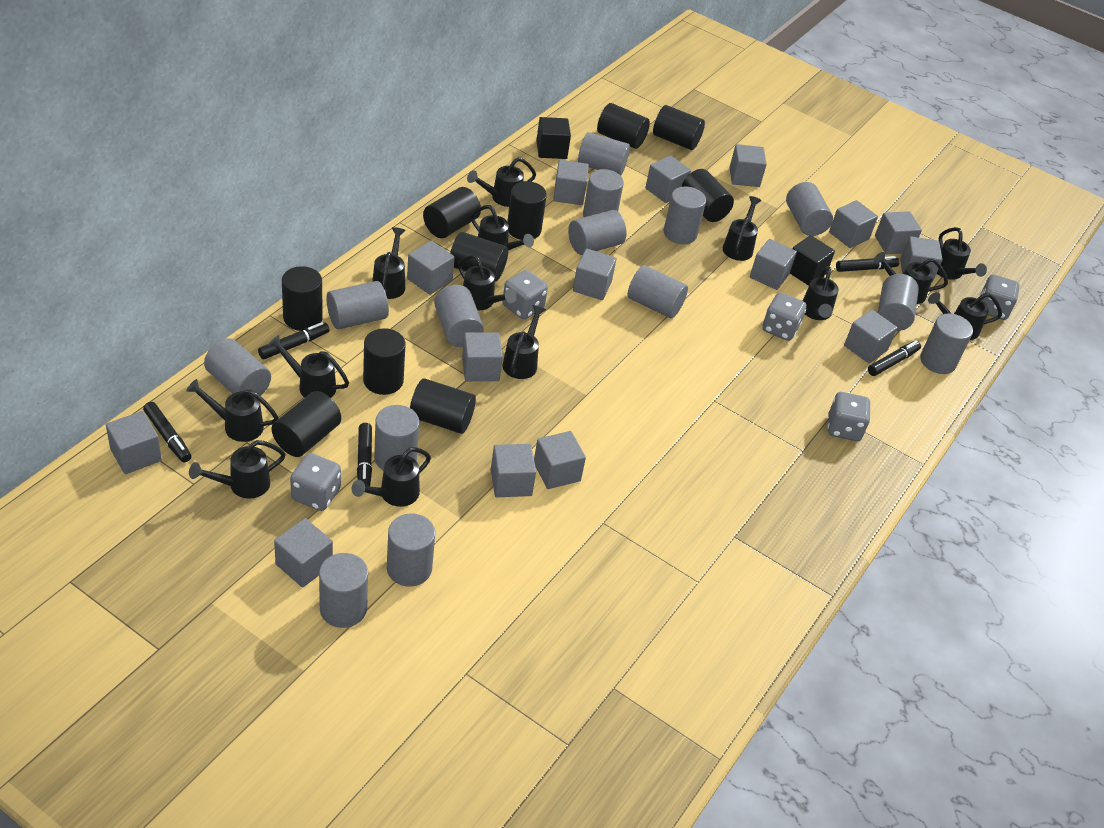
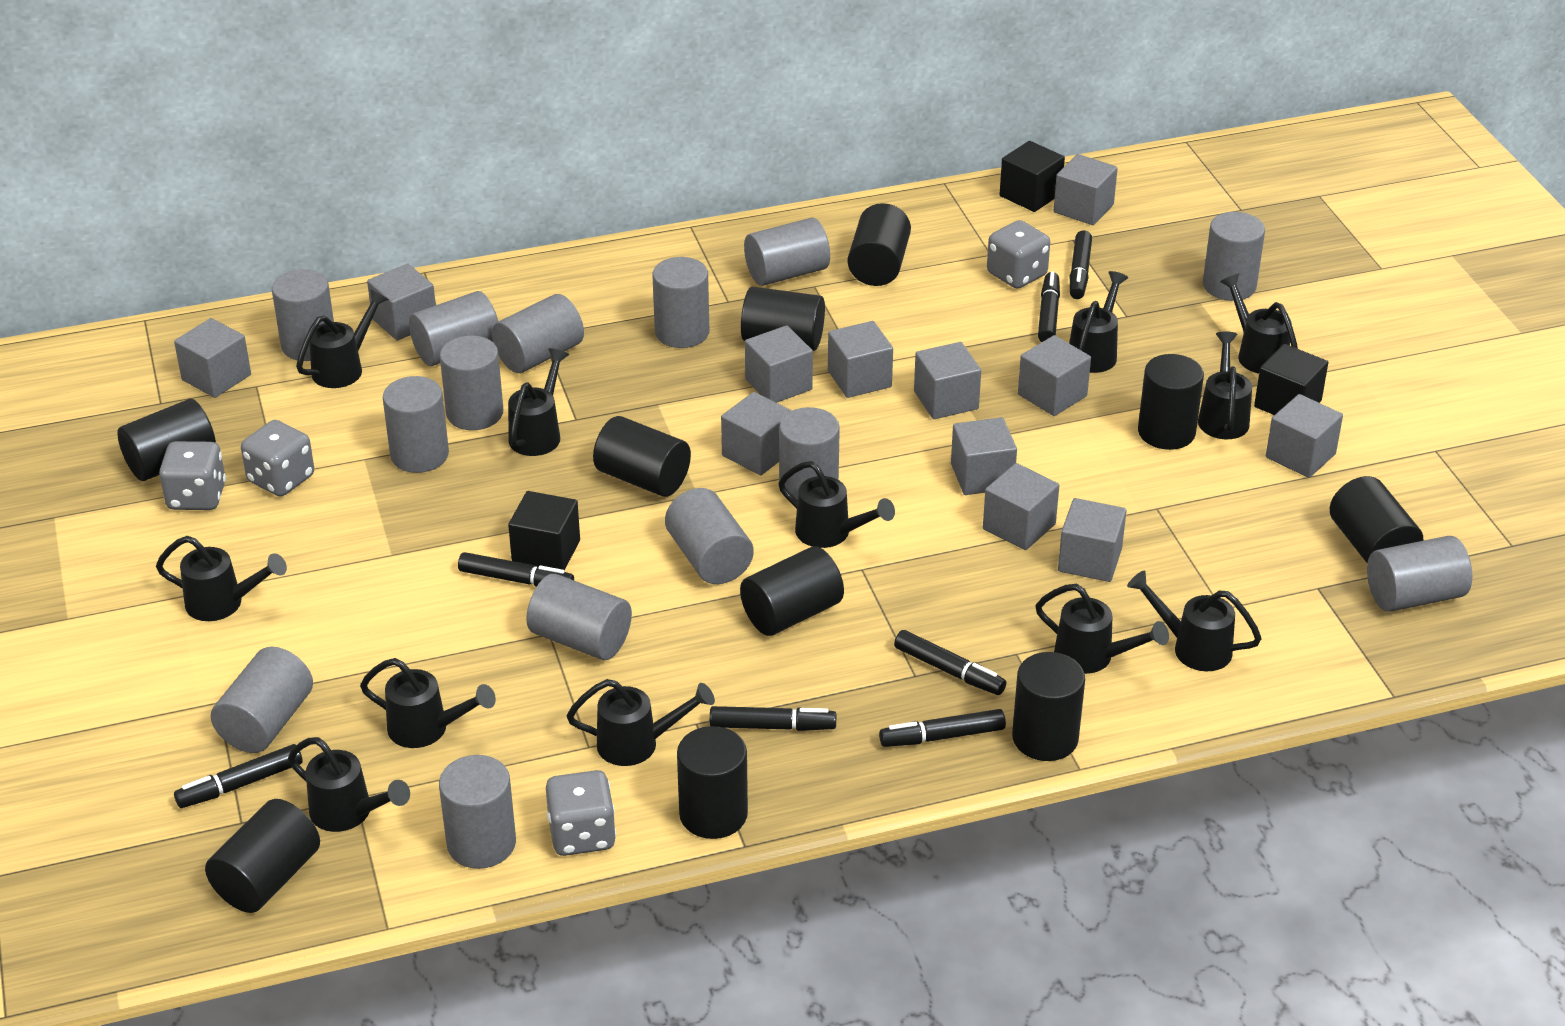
black cube: [536,117,571,159] [790,235,835,286] = 2 -> [508,491,580,570] [999,141,1065,212] [1254,344,1328,415] = 3
black marker: [143,402,191,462] [258,322,330,359] [357,423,372,487] [836,256,899,272] [868,340,921,376] = 5 -> [174,744,303,808] [458,552,574,587] [710,706,836,731] [879,709,1006,747] [894,630,1006,695] [1038,272,1060,342] [1070,230,1092,299] = 7
black watering can: [186,379,279,442] [189,440,286,499] [267,335,349,398] [352,447,431,507] [372,227,406,299] [458,255,517,310] [467,157,536,207] [470,205,534,250] [503,305,546,379] [723,196,761,261] [803,266,839,320] [874,252,948,304] [928,292,1002,340] [937,227,987,280] = 14 -> [156,536,287,621] [288,737,410,832] [296,289,389,388] [360,658,496,748] [508,348,569,456] [567,679,715,766] [778,461,895,548] [1035,584,1169,674] [1069,271,1128,373] [1127,570,1262,671] [1198,331,1252,439] [1220,274,1298,373] = 12
grey cube: [106,411,162,474] [274,518,333,587] [407,241,455,295] [462,332,503,381] [491,444,536,497] [534,431,586,489] [553,160,589,205] [573,249,617,300] [645,155,691,203] [730,144,767,187] [750,239,797,290] [829,200,878,248] [844,310,898,363] [875,211,922,254] [900,236,943,282] = 15 -> [174,318,251,398] [367,263,436,341] [721,392,792,475] [745,325,813,403] [828,321,893,398] [914,342,981,419] [951,417,1017,495] [983,463,1059,550] [1018,335,1091,416] [1054,154,1118,225] [1058,498,1127,582] [1266,394,1343,478] = 12
grey dice: [290,453,341,511] [502,270,548,319] [762,292,807,341] [828,392,871,441] [980,274,1020,320] = 5 -> [159,441,226,510] [241,420,314,496] [546,770,616,856] [987,220,1050,289] = 4

